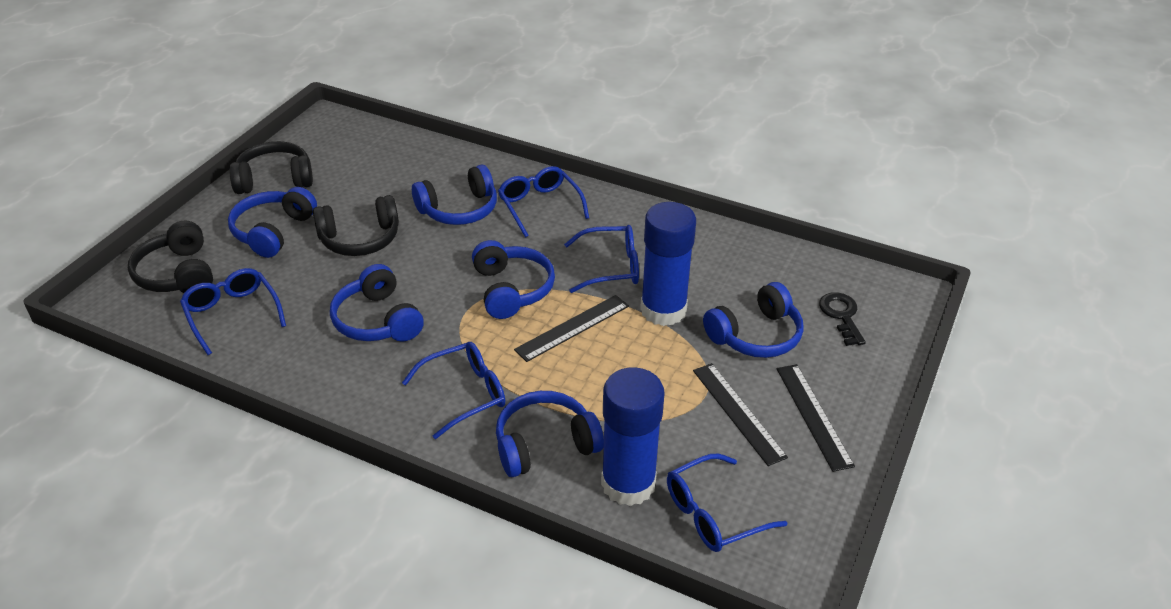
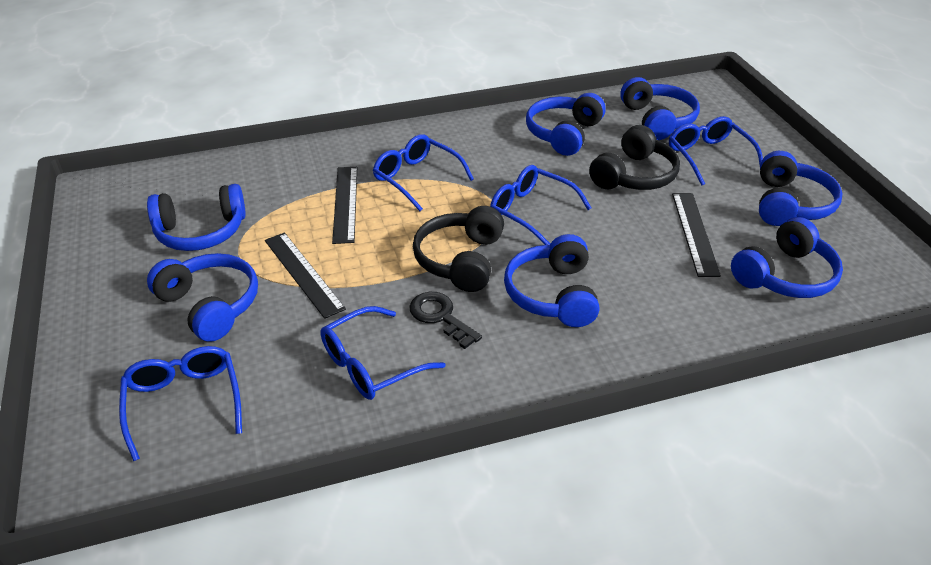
black headphones: [128,221,213,293] [229,141,313,194] [313,195,399,256] = 3 -> [413,206,504,292] [589,125,680,190] = 2
blue glue stick: [601,367,665,506] [640,202,696,326] = 2 -> none = 0
blue headphones: [228,187,317,258] [330,264,424,342] [412,165,497,225] [472,240,555,319] [496,391,604,477] [703,282,804,358] = 6 -> [147,184,246,251] [147,253,258,342] [504,234,599,327] [526,93,606,156] [620,77,700,140] [731,217,843,298] [759,151,843,226] = 7

